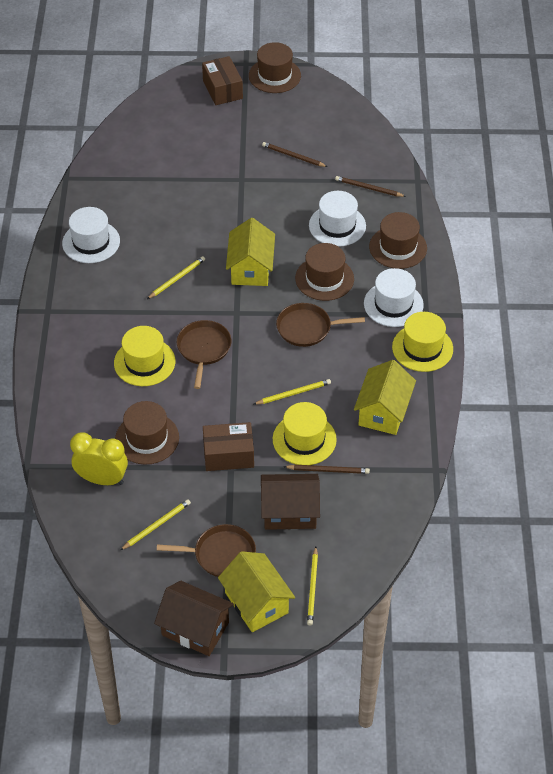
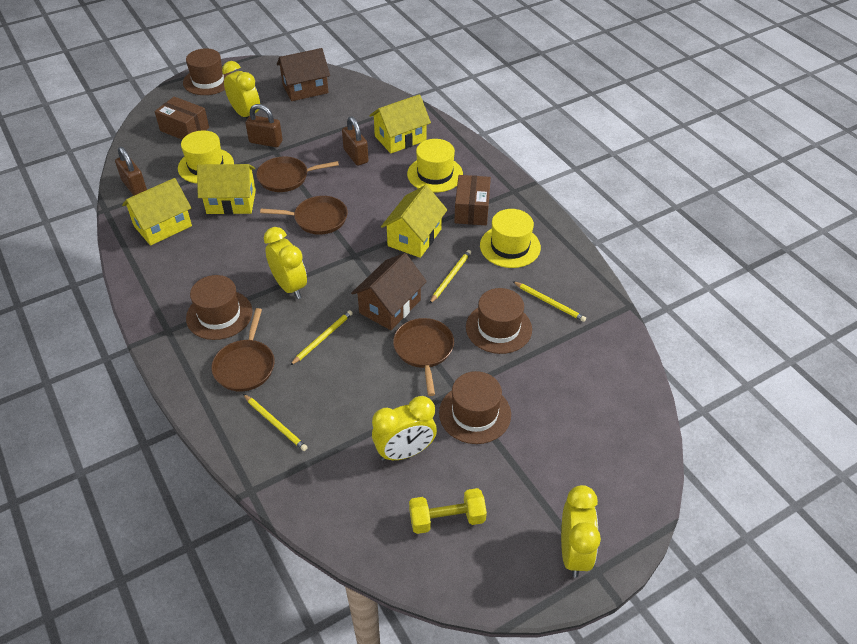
brown padlock: none = 0 -> [115,147,147,196] [245,104,283,147] [342,116,369,166] = 3
brown pan: [157,524,256,577] [177,320,231,389] [276,303,365,347] = 3 -> [211,308,275,391] [256,156,339,192] [260,196,348,235] [393,318,454,396] = 4
brown pencil: [262,142,328,167] [284,464,370,474] [335,176,406,197] = 3 -> none = 0
white hat: [62,207,120,263] [309,191,366,247] [364,268,424,327] = 3 -> none = 0
yellow clock: [70,432,128,485] = 1 -> [222,61,260,117] [264,227,307,299] [372,396,437,461] [561,485,601,578] = 4
yellow dumbbell: none = 0 -> [409,488,487,534] = 1
yellow house: [218,551,295,632] [226,218,275,286] [354,360,416,435] = 3 -> [122,178,192,246] [197,164,256,215] [369,94,431,153] [381,185,447,258] = 4

